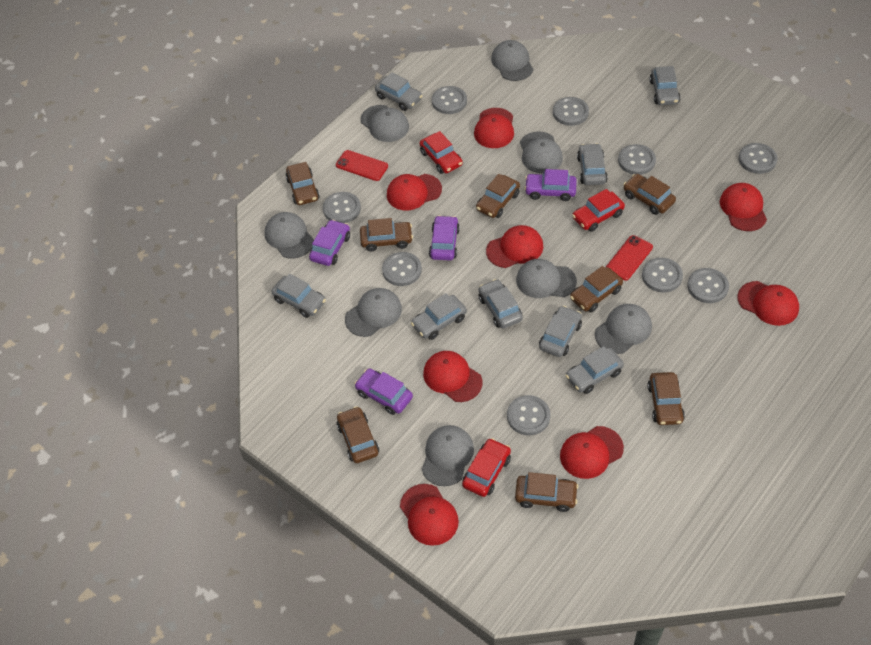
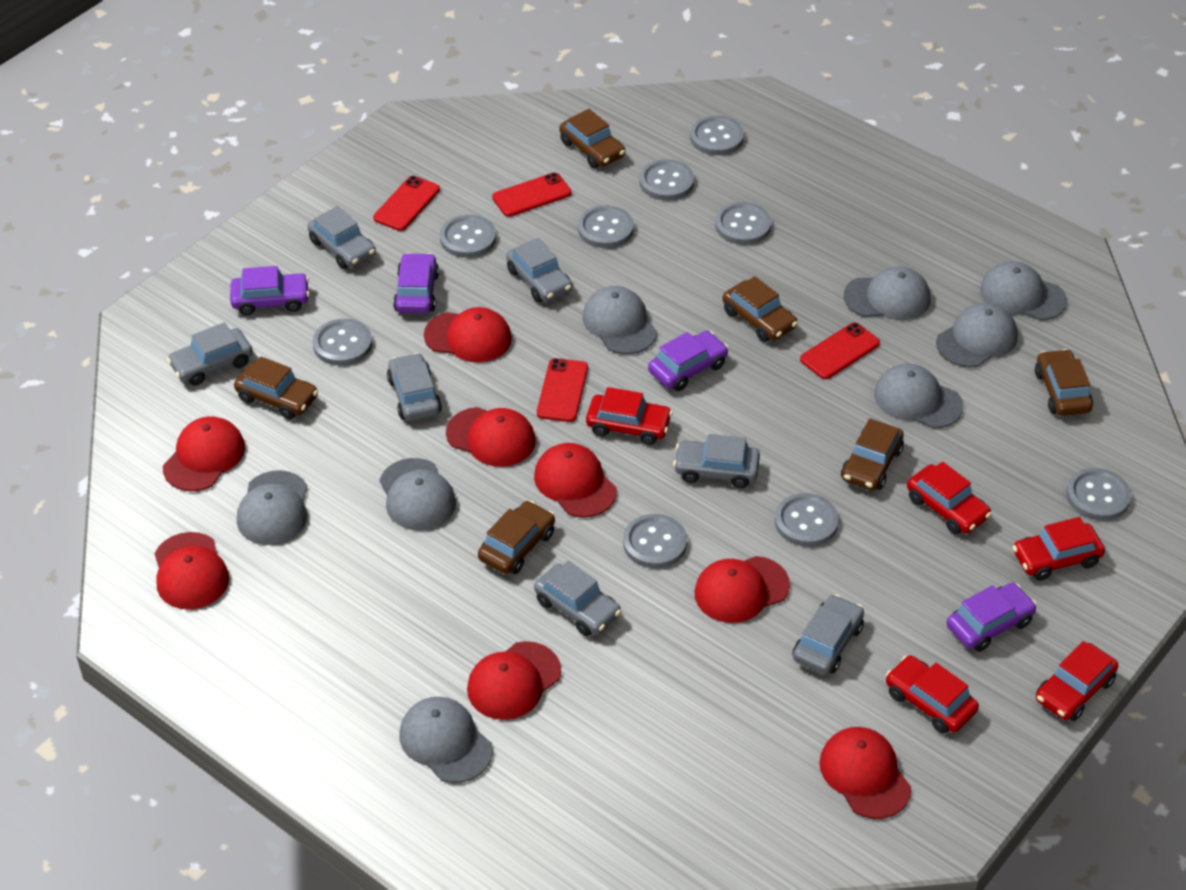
brown car: [286,162,320,205] [337,406,379,463] [360,218,413,252] [476,174,520,218] [515,472,578,512] [570,266,623,312] [623,174,676,215] [647,372,685,425] = 8 -> [234,356,318,420] [478,501,555,574] [559,109,625,168] [723,276,798,342] [841,418,904,491] [1035,349,1093,416] = 6
grey car: [271,274,326,318] [375,72,422,111] [411,293,467,340] [478,279,523,329] [539,306,582,357] [566,346,624,394] [577,143,608,185] [649,66,681,105] = 8 -> [167,322,253,386] [308,206,376,269] [387,353,442,421] [506,238,572,302] [534,561,621,636] [673,434,760,488] [793,594,864,674] = 7
red car: [420,131,463,174] [462,438,511,497] [572,189,625,232] = 3 -> [586,387,673,445] [886,655,979,734] [907,462,991,535] [1013,517,1105,581] [1036,641,1118,721] = 5
red phone: [336,150,388,181] [606,235,653,281] = 2 -> [373,176,440,231] [492,173,571,217] [537,358,588,422] [800,323,880,379] = 4

